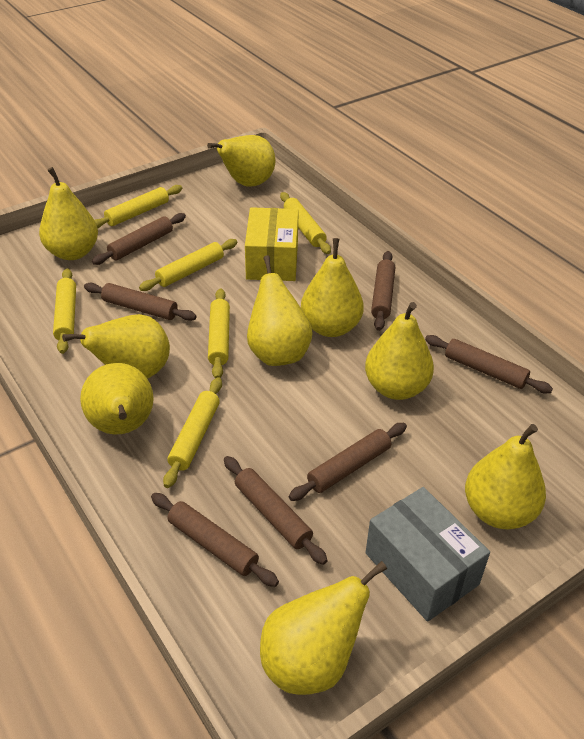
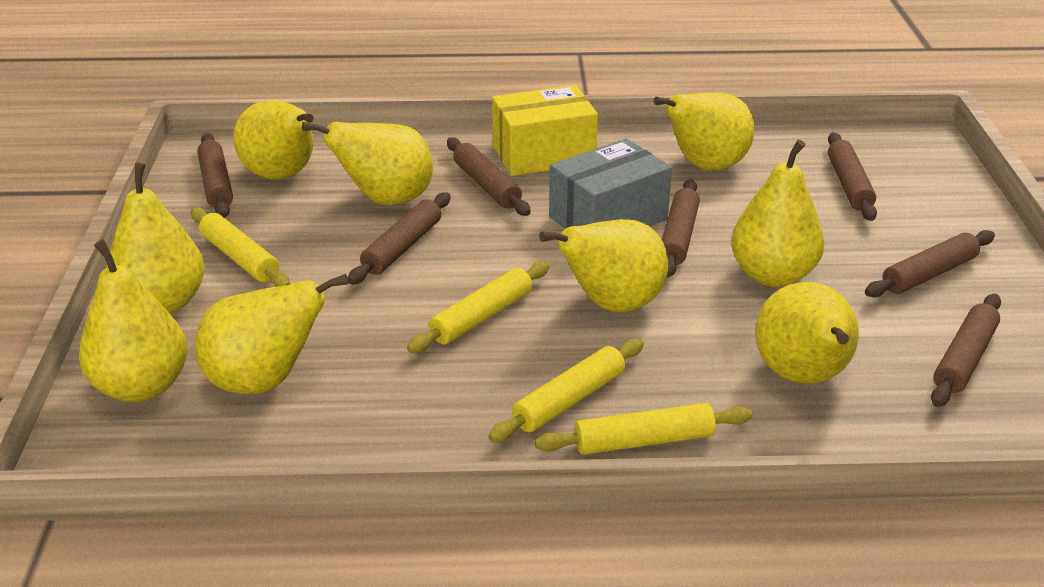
yellow rolling pin: [53,269,76,354] [95,185,182,229] [139,239,237,291] [163,377,222,488] [208,288,230,379] [280,192,331,254] = 6 -> [191,207,290,287] [407,261,550,353] [488,339,644,442] [535,403,753,455] = 4

